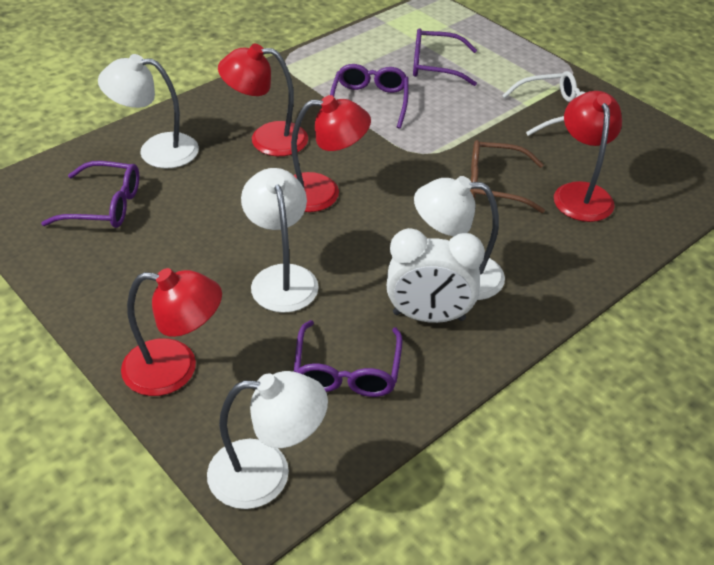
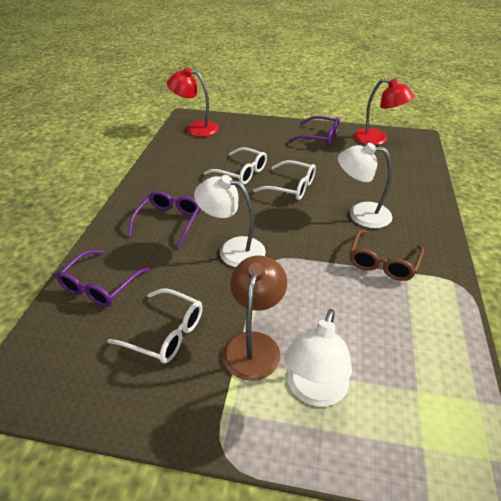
brown lamp: none = 0 -> [223,255,287,381] = 1
purple glasses: [41,161,139,228] [294,320,403,397] [330,64,409,129] [413,28,477,86] = 4 -> [56,250,150,307] [128,191,200,248] [289,116,340,147] = 3
red lamp: [121,268,222,396] [218,44,308,156] [291,95,371,212] [554,91,622,222] = 4 -> [167,68,219,137] [354,78,414,145] = 2
white clock: [387,228,485,323] = 1 -> none = 0
white glasses: [502,71,586,136] = 1 -> [107,289,203,363] [204,147,267,185] [253,160,316,200] = 3
white lamp: [98,54,199,168] [207,371,328,509] [241,168,319,313] [414,176,505,300] = 4 -> [194,175,266,267] [284,309,352,407] [338,143,393,228] = 3

